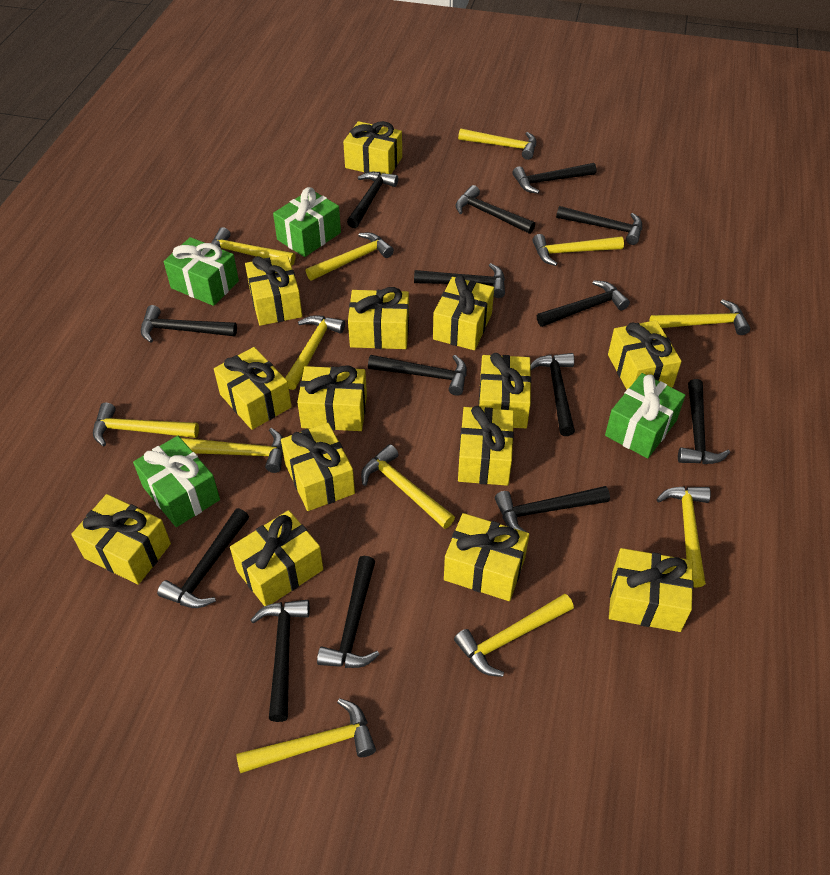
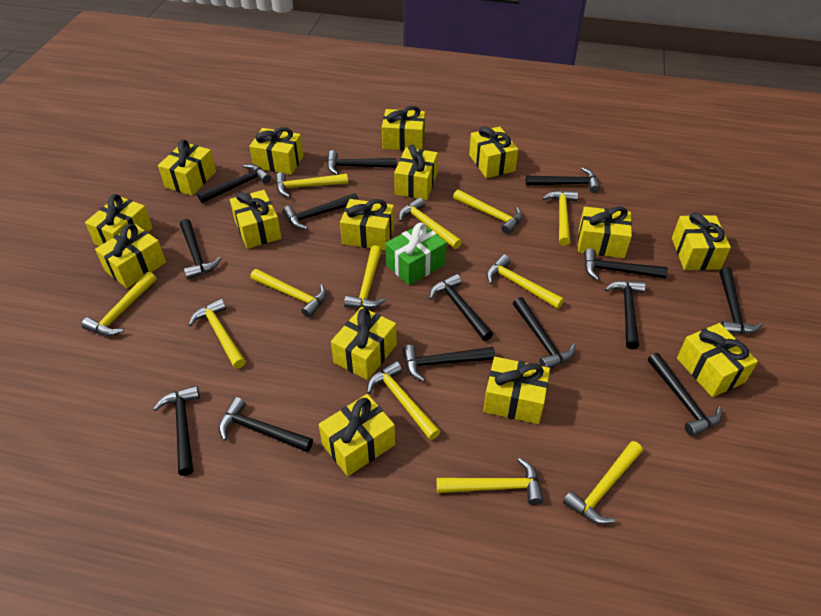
green gift: [133,436,220,527] [164,237,239,306] [273,187,341,257] [605,373,685,458] = 4 -> [385,223,446,286] = 1
yellow gift: [71,494,171,585] [214,347,292,430] [230,510,323,606] [245,255,302,326] [281,423,355,511] [297,365,367,431] [343,121,402,174] [348,287,409,349] [433,275,494,350] [444,513,529,601] [458,406,514,486] [479,353,531,428] [608,320,682,389] [609,548,694,632] = 14 -> [85,194,153,246] [95,224,166,288] [158,140,216,196] [230,190,282,249] [249,127,303,175] [319,394,395,476] [331,307,397,380] [340,199,394,251] [382,106,425,150] [394,145,438,200] [469,126,518,178] [483,357,550,424] [578,206,632,258] [672,213,731,270] [677,323,758,397] = 15

